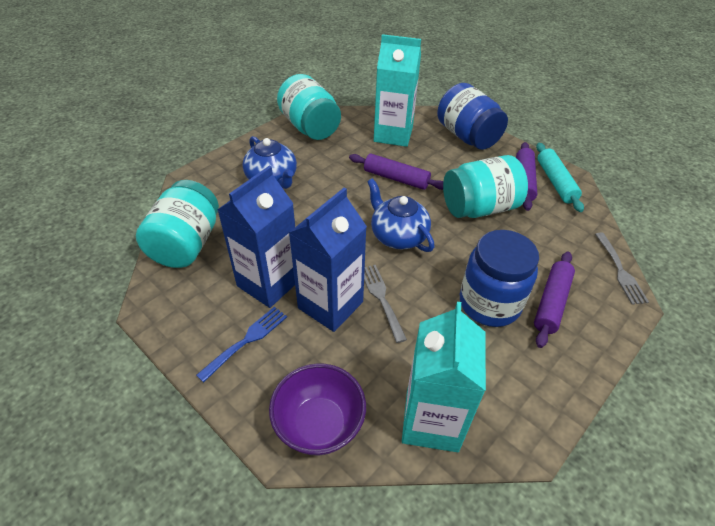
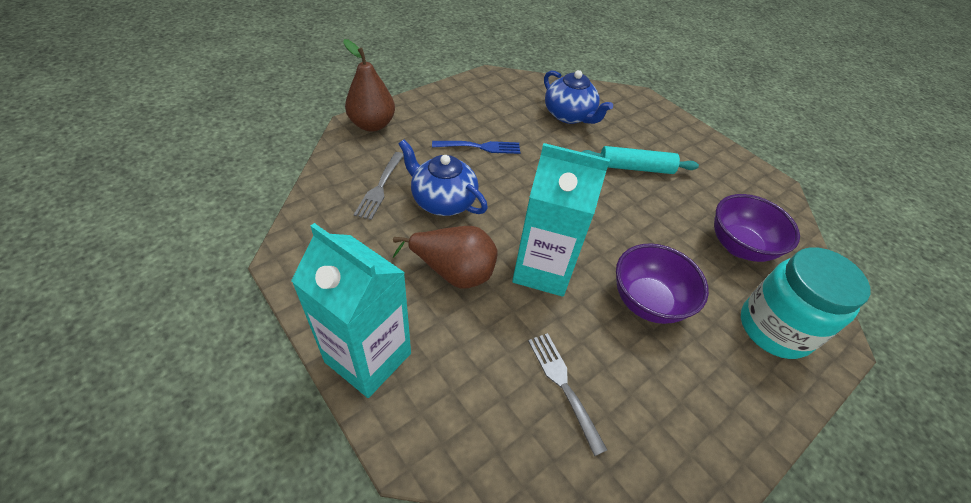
blue carton: [217,166,295,308] [289,188,367,332] = 2 -> none = 0
blue jar: [437,83,508,150] [460,230,539,327] = 2 -> none = 0
brown pear: none = 0 -> [343,39,395,132] [392,226,497,289] = 2
purple bowl: [269,363,366,455] = 1 -> [616,243,709,324] [714,194,800,262] = 2
purple rolling pin: [349,154,443,190] [516,142,537,211] [534,251,575,348] = 3 -> none = 0
turquoise jar: [136,180,219,268] [277,74,341,140] [443,155,528,218] = 3 -> [741,247,871,359] = 1

